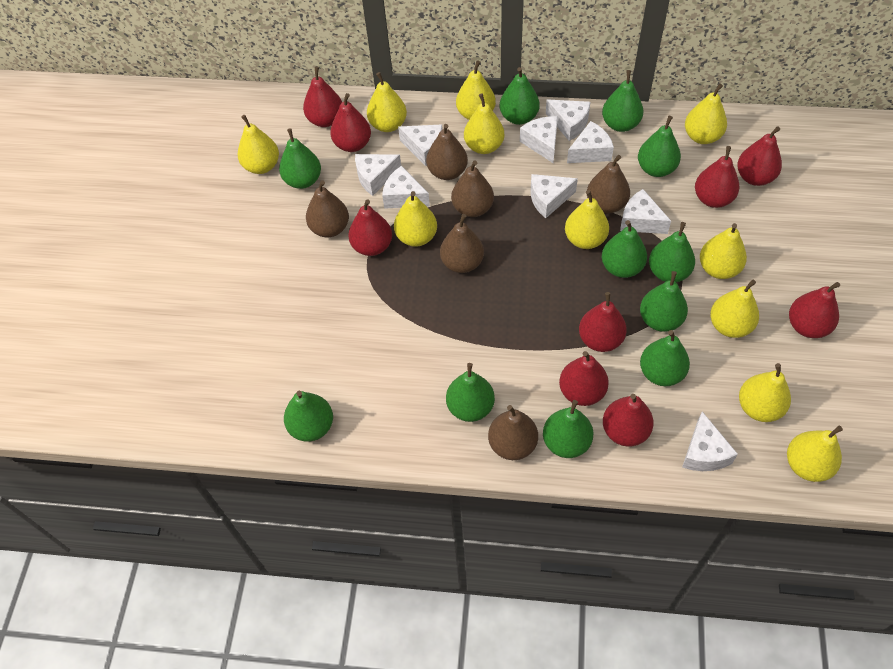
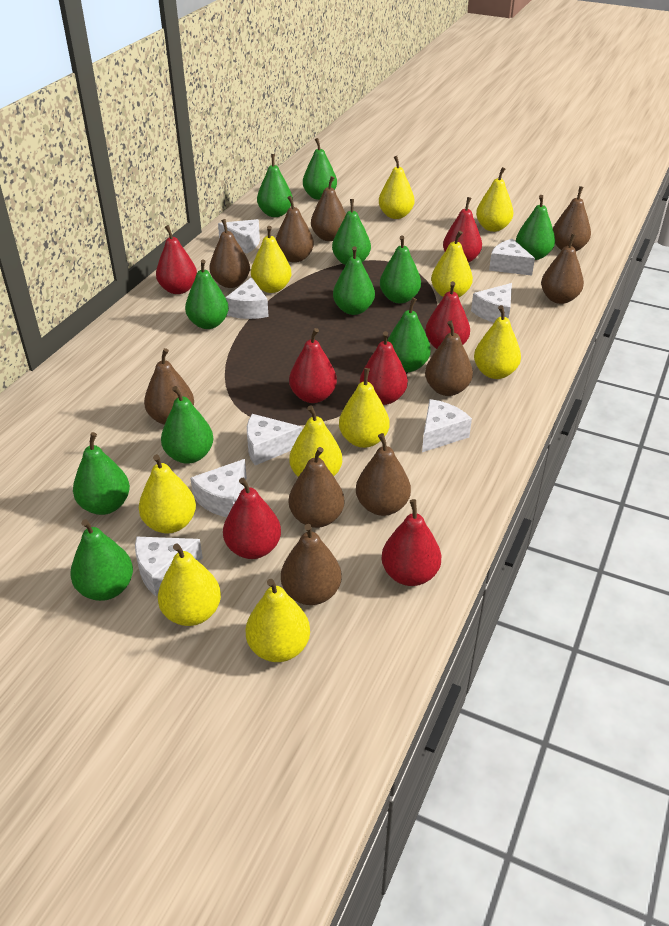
brown pear: [306,180,349,238] [426,124,468,180] [440,214,484,273] [451,160,494,217] [488,405,538,460] [587,155,630,213] = 6 -> [144,348,194,425] [209,219,250,288] [276,196,314,263] [281,524,342,605] [289,447,344,528] [311,176,346,241] [356,433,411,516] [425,321,473,396] [541,234,584,304] [553,186,591,251] = 10
red pear: [303,66,342,127] [330,93,371,152] [348,199,392,256] [559,351,609,406] [579,292,627,352] [603,394,654,447] [695,146,739,208] [737,126,782,186] [789,282,840,338] = 9 -> [156,225,197,294] [223,478,281,559] [289,328,337,403] [360,331,408,405] [382,499,441,586] [425,281,470,349] [443,197,482,263] = 7
white cheese: [355,154,401,196] [382,166,430,209] [398,124,443,166] [520,116,558,163] [531,174,578,218] [546,100,590,141] [567,121,614,163] [620,189,671,234] [682,411,738,471] = 9 -> [135,536,203,597] [190,459,247,517] [218,219,260,254] [225,277,269,319] [247,414,303,465] [422,399,472,452] [471,283,512,322] [489,239,535,276] = 8
yellow pear: [238,115,279,174] [367,72,407,132] [394,191,437,247] [456,61,496,120] [464,93,504,154] [565,190,609,249] [685,84,727,144] [700,223,747,279] [710,279,759,338] [739,363,791,422] [787,426,843,482] = 11 -> [139,454,196,534] [158,544,221,626] [245,579,310,662] [251,226,291,293] [289,405,342,477] [339,368,390,448] [379,156,414,219] [431,230,473,297] [474,305,521,379] [476,167,513,232] = 10

